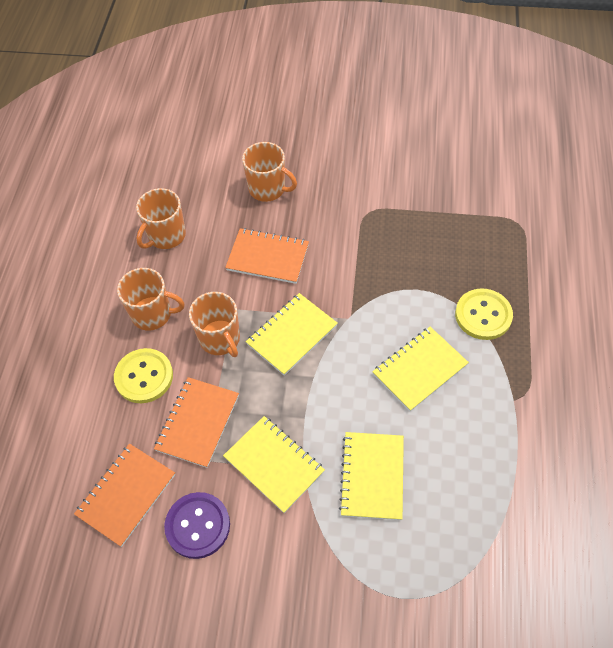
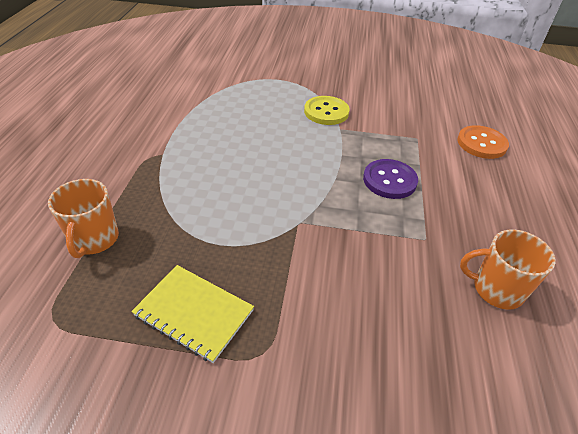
orange button: none = 0 -> [457,125,509,159] = 1
orange mug: [117,268,185,330] [136,188,186,249] [189,292,240,357] [242,142,297,202] = 4 -> [48,179,119,258] [460,229,556,310] = 2
orange notebook: [74,444,175,547] [154,377,239,468] [225,228,309,284] = 3 -> none = 0
yellow button: [114,348,173,403] [455,288,513,340] = 2 -> [304,96,350,125] = 1
yellow notebook: [223,416,325,513] [246,293,338,376] [339,432,404,520] [372,327,469,411] = 4 -> [131,265,254,363] = 1

